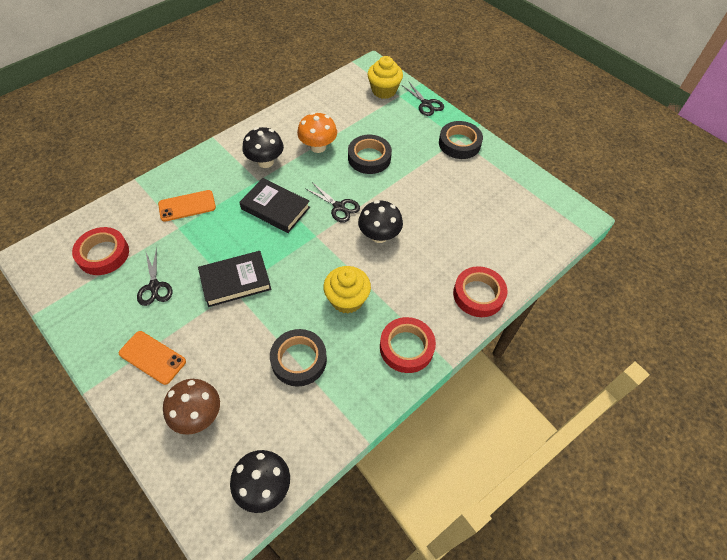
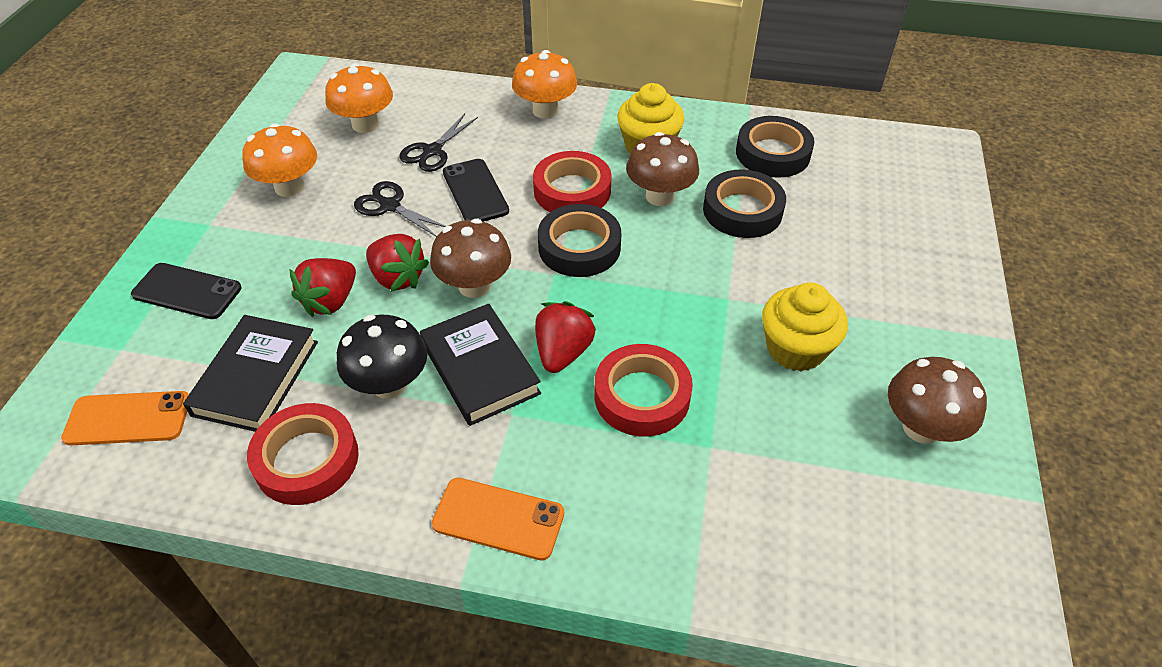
black mushroom: [230,450,290,513] [242,127,284,168] [358,200,403,243] = 3 -> [337,315,427,399] = 1
black phone: none = 0 -> [131,263,242,319] [443,159,509,222] = 2
black scissors: [137,247,172,306] [305,182,360,223] [402,82,444,116] = 3 -> [354,181,446,237] [399,114,478,172] = 2
brown mushroom: [163,379,220,435] = 1 -> [430,219,511,298] [626,132,699,206] [888,357,987,444] = 3
orange mushroom: [297,112,337,153] = 1 -> [242,123,317,197] [325,63,393,133] [512,50,577,119] = 3
red strawberry: none = 0 -> [289,258,356,317] [366,234,429,292] [535,301,596,373] = 3

